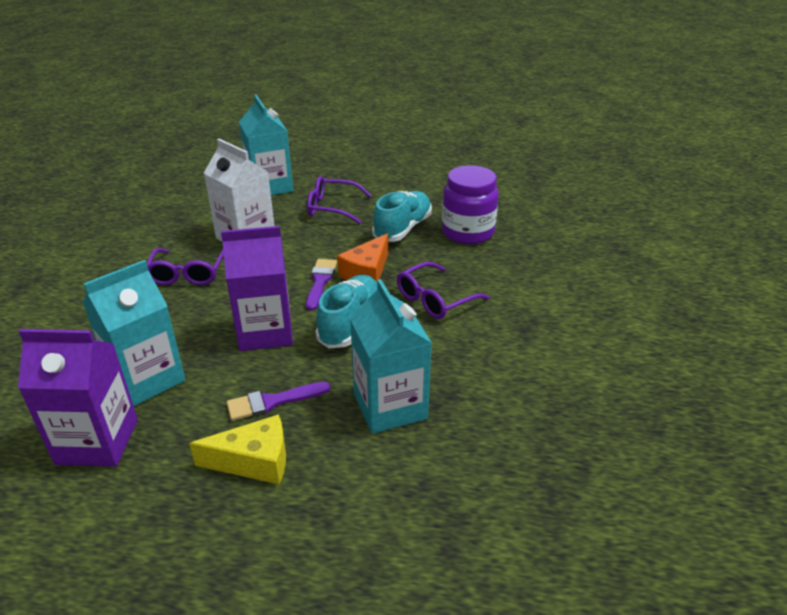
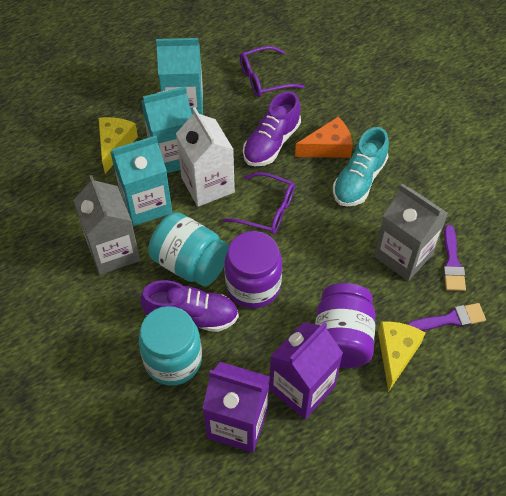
grey carton: none = 0 -> [73,175,140,275] [374,184,448,281] = 2
purple glasses: [147,248,224,285] [307,176,371,224] [397,262,490,319] = 3 -> [222,172,295,234] [240,46,305,97] = 2
purple jar: [442,165,499,245] = 1 -> [224,231,282,309] [315,283,376,368] = 2
purple shoe: none = 0 -> [140,280,239,332] [243,91,301,166] = 2
turquoise jar: none = 0 -> [139,306,202,386] [148,212,229,287] = 2
turquoise shoe: [316,275,377,349] [372,191,432,242] = 2 -> [333,127,389,207] = 1
yellow cheese: [189,414,286,484] = 1 -> [99,117,138,174] [378,322,426,392] = 2

